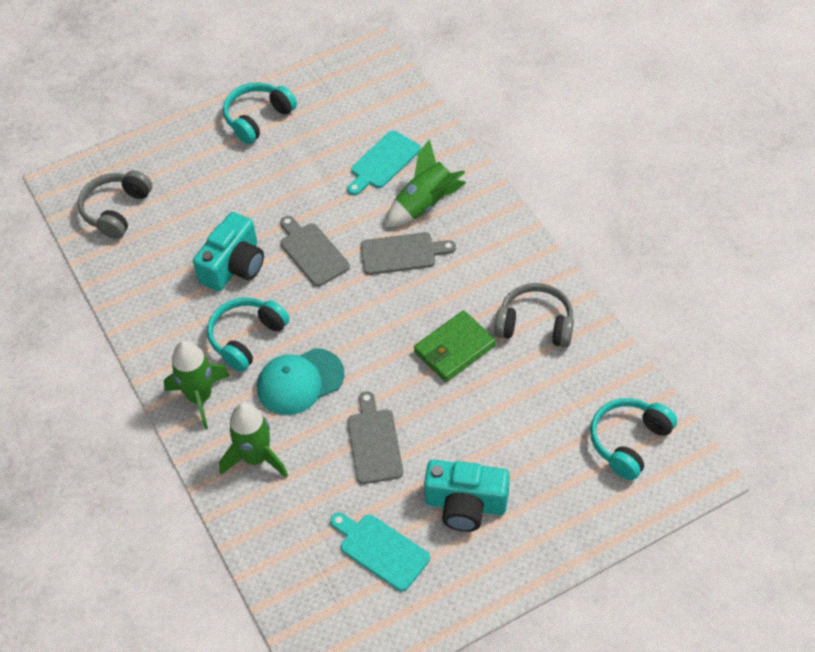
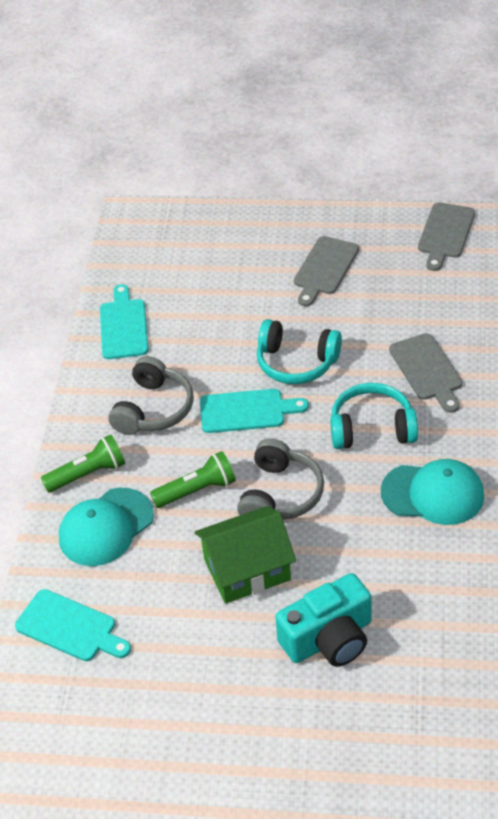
green flashlight: none = 0 -> [41,434,125,493] [150,451,236,508] = 2
green house: none = 0 -> [194,506,296,604] = 1
green rocket: [164,341,230,429] [219,403,288,478] [386,139,466,227] = 3 -> none = 0
green wallet: [414,310,496,382] = 1 -> none = 0
turquoise camera: [193,212,264,291] [424,460,510,532] = 2 -> [275,573,372,667] = 1
turquoise cap: [257,348,345,415] = 1 -> [59,488,154,566] [381,459,484,525] = 2
turquoise cutting board: [330,512,430,591] [347,131,421,195] = 2 -> [15,589,131,661] [100,284,148,359] [200,389,309,433] = 3
turquoise headphones: [207,297,290,372] [223,82,297,144] [590,398,677,480] = 3 -> [257,319,342,384] [330,383,418,449] = 2

